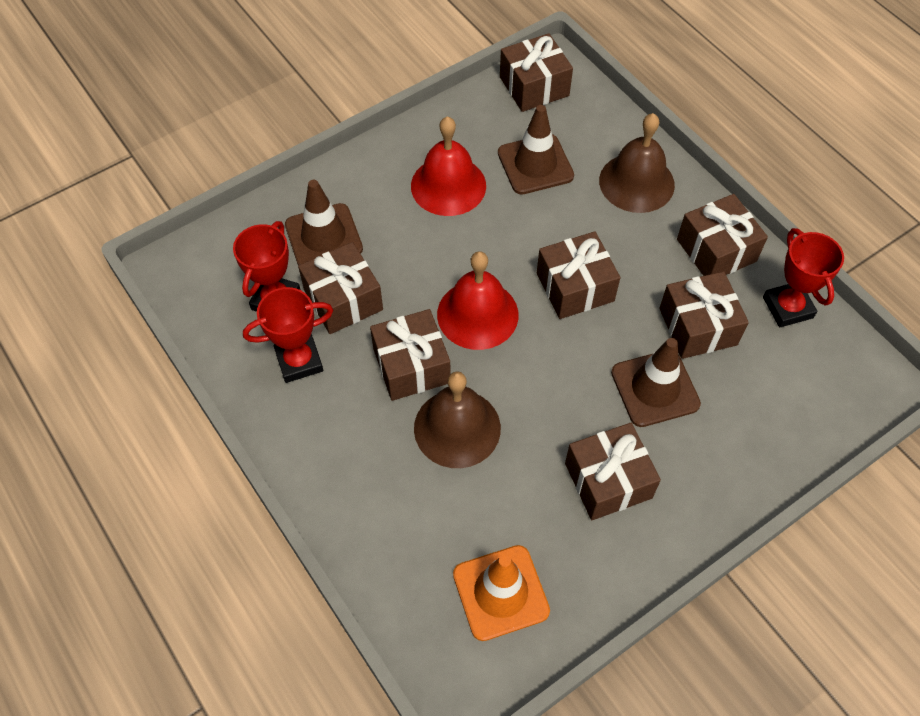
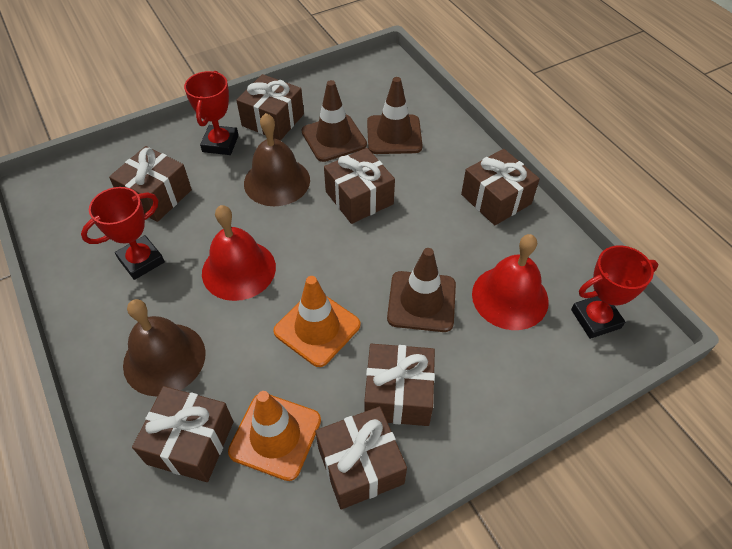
orange traffic cone: [453,545,550,641] = 1 -> [228,391,321,481] [273,276,361,367] = 2

